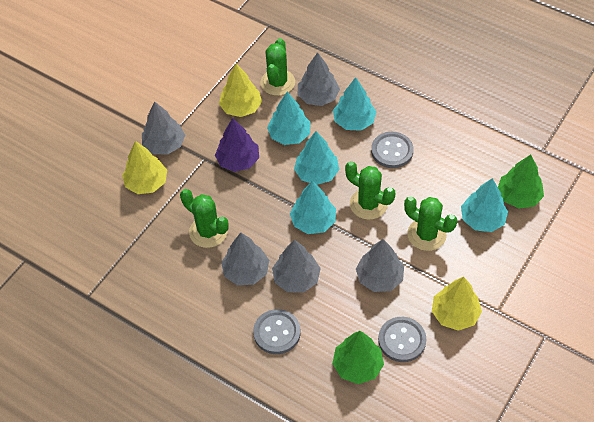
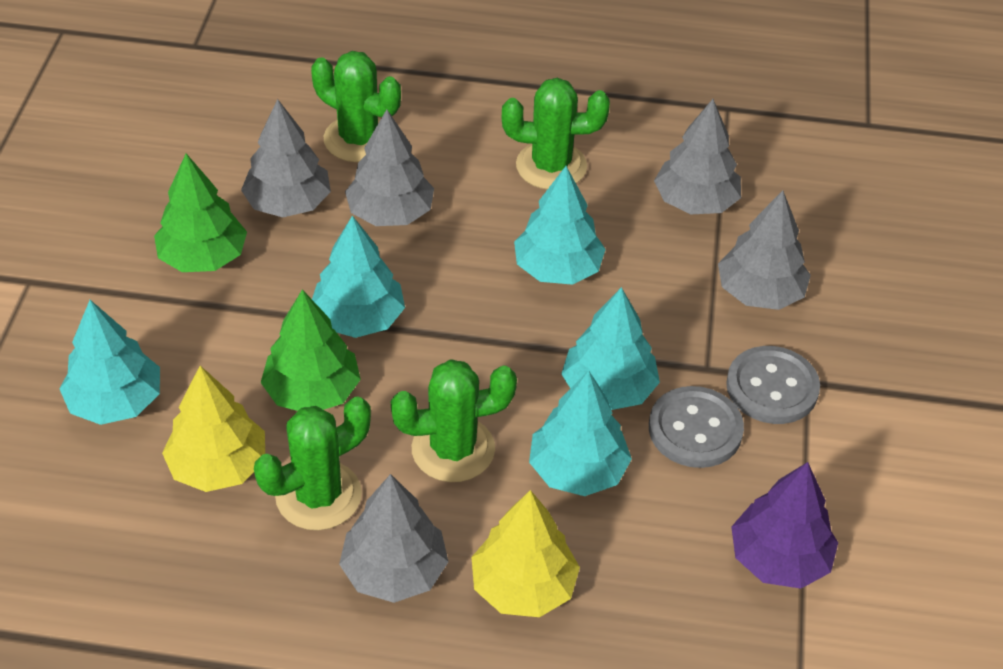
grey button: [253,309,301,354] [371,132,414,168] [378,317,426,362] = 3 -> [649,386,744,468] [726,346,820,424] = 2
yellow tree: [122,141,167,194] [219,64,262,117] [432,277,482,331] = 3 -> [162,366,265,492] [472,490,580,617] = 2

